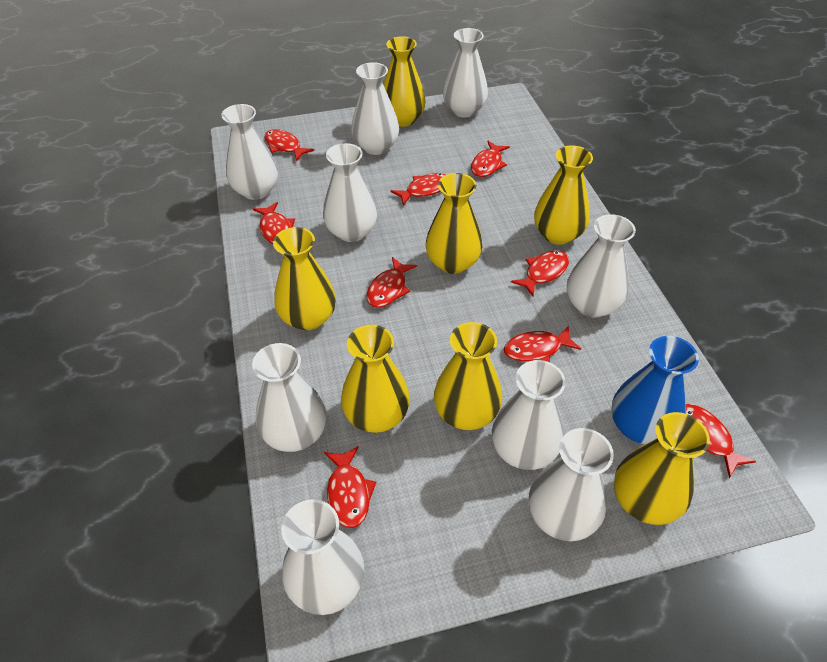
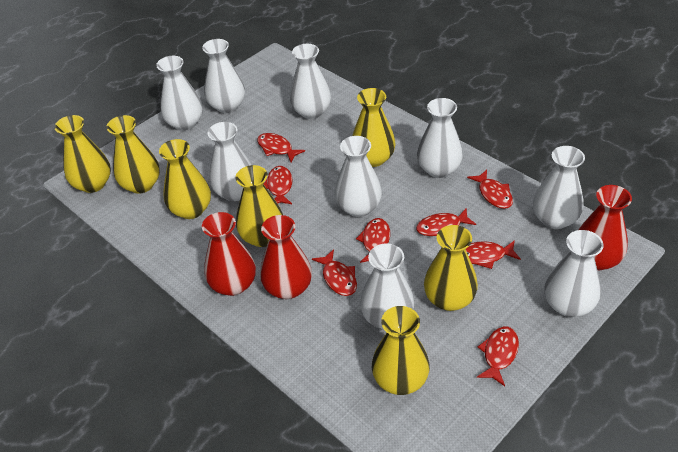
blue vase: [612,336,699,444] = 1 -> none = 0
red fish: [253,202,295,244] [264,129,314,161] [324,446,377,528] [367,257,417,308] [391,173,446,206] [471,141,510,177] [504,326,581,362] [511,250,569,296] [685,404,756,478] = 9 -> [257,133,305,162] [264,166,293,204] [312,249,357,296] [356,218,390,263] [416,208,476,236] [466,240,521,269] [467,170,513,209] [477,326,519,386] = 8
red vase: none = 0 -> [202,212,256,296] [260,215,312,299] [578,185,632,270] = 3

